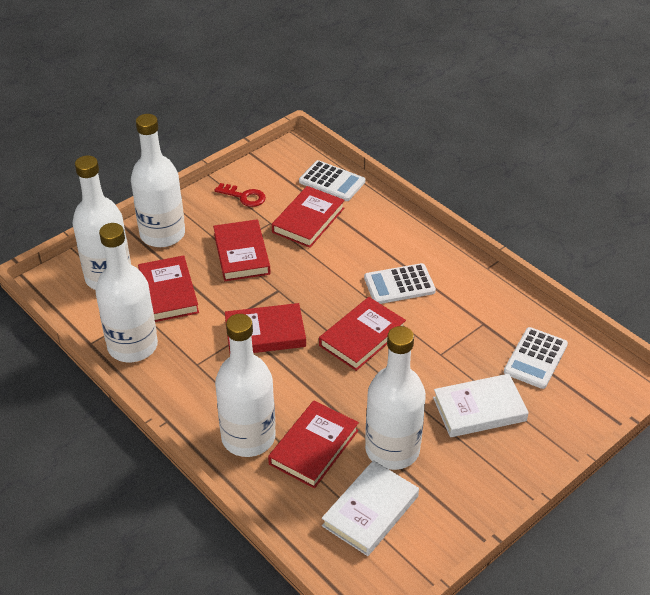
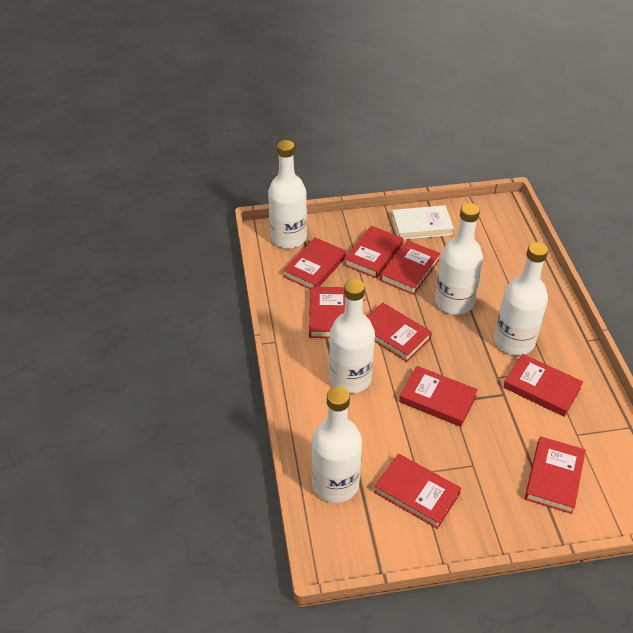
red book: [138,255,199,322] [213,219,271,281] [225,303,306,353] [268,401,359,488] [272,186,345,248] [319,297,406,371] = 6 -> [283,237,346,289] [309,287,345,338] [344,226,403,278] [367,302,432,362] [374,454,461,529] [380,240,440,295] [399,366,478,427] [503,354,583,417] [525,436,586,514] = 9
red key: [214,183,266,207] = 1 -> none = 0
white book: [322,460,419,556] [433,374,529,437] = 2 -> [392,205,454,240] = 1
white calculator: [299,160,365,201] [364,263,436,304] [504,327,568,389] = 3 -> none = 0

